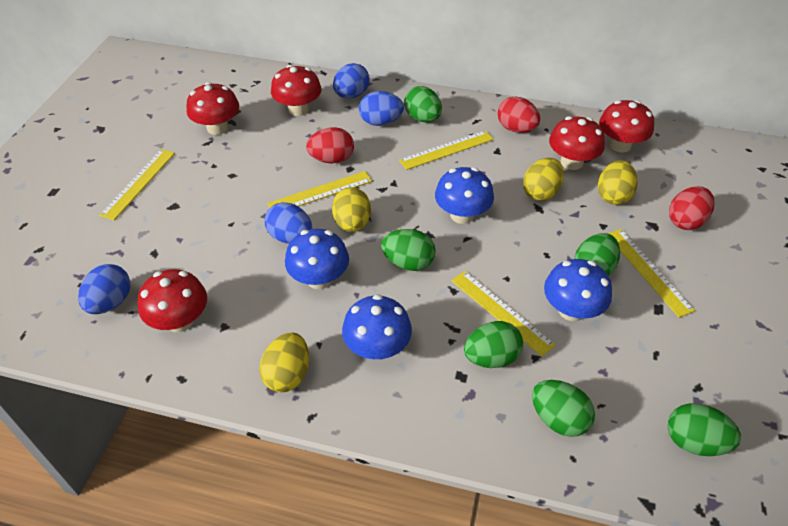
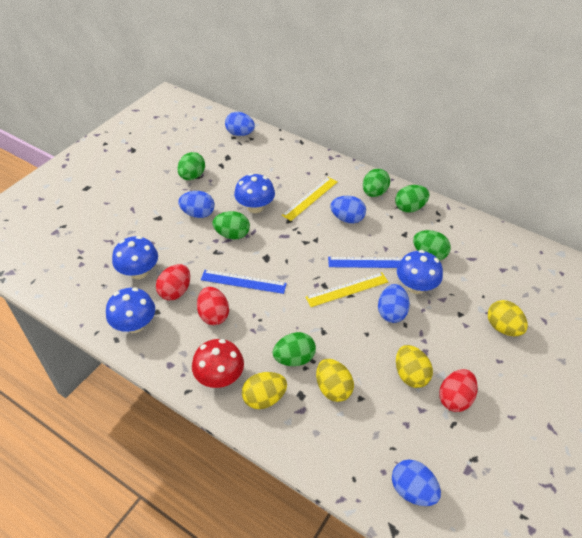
blue egg: [78,264,130,314] [265,202,313,244] [333,63,370,98] [359,91,404,126] = 4 -> [178,191,215,218] [225,112,255,136] [330,196,366,223] [378,284,410,323] [392,460,441,506] = 5
blue ruler: none = 0 -> [201,270,287,294] [328,257,402,268] = 2
red mushroom: [137,269,207,332] [186,82,239,135] [271,65,321,116] [549,116,605,170] [599,100,654,153] = 5 -> [192,339,244,388] = 1
yellow ruler: [99,149,175,220] [267,171,372,208] [399,130,494,170] [451,271,556,356] [607,229,695,318] = 5 -> [282,177,337,221] [305,272,388,307] = 2

